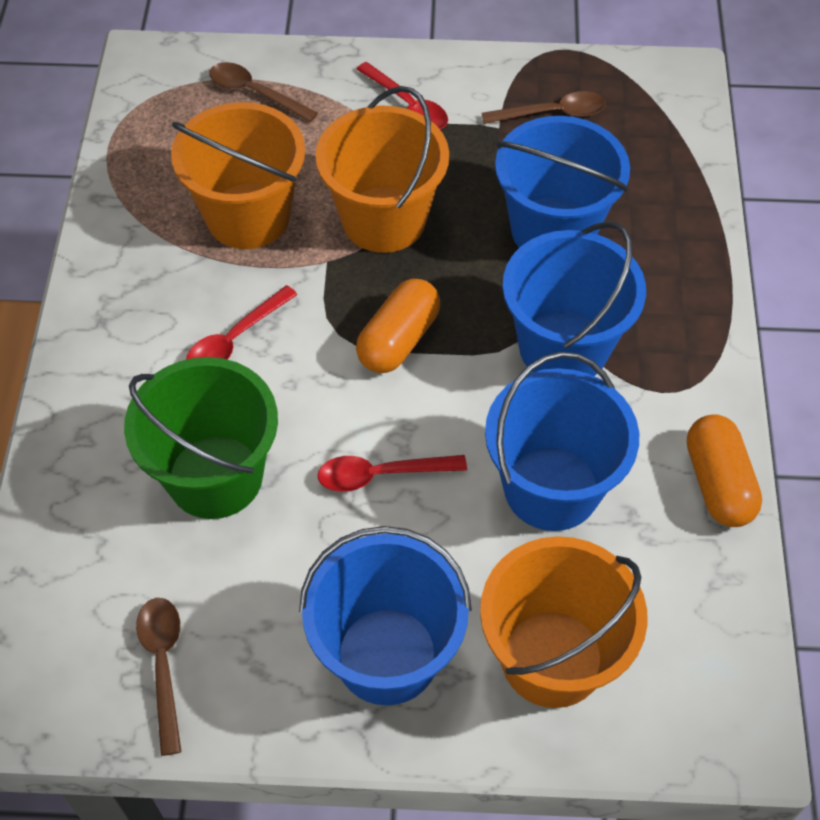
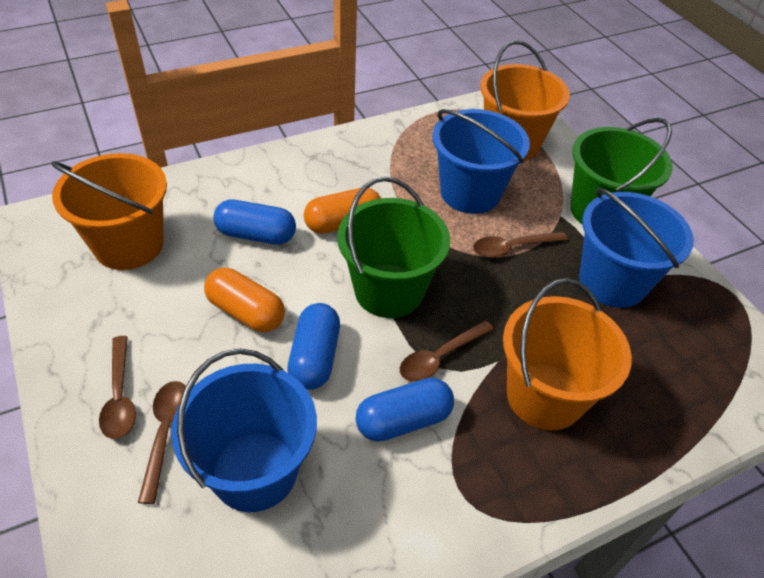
blue bucket: [299,526,472,705] [485,352,639,531] [495,116,630,248] [503,221,646,376] = 4 -> [171,349,317,512] [432,109,530,214] [579,188,694,308] = 3
blue capsule: none = 0 -> [213,199,296,244] [287,303,340,390] [355,378,454,442] = 3
brown spoon: [136,598,182,756] [210,62,318,123] [482,91,606,124] = 3 -> [99,336,136,439] [138,381,186,504] [400,320,494,381] [473,232,567,258] = 4
green bucket: [124,357,278,519] = 1 -> [337,177,450,318] [570,118,673,225] = 2
red spoon: [186,285,297,360] [318,455,467,492] [357,62,448,129] = 3 -> none = 0

